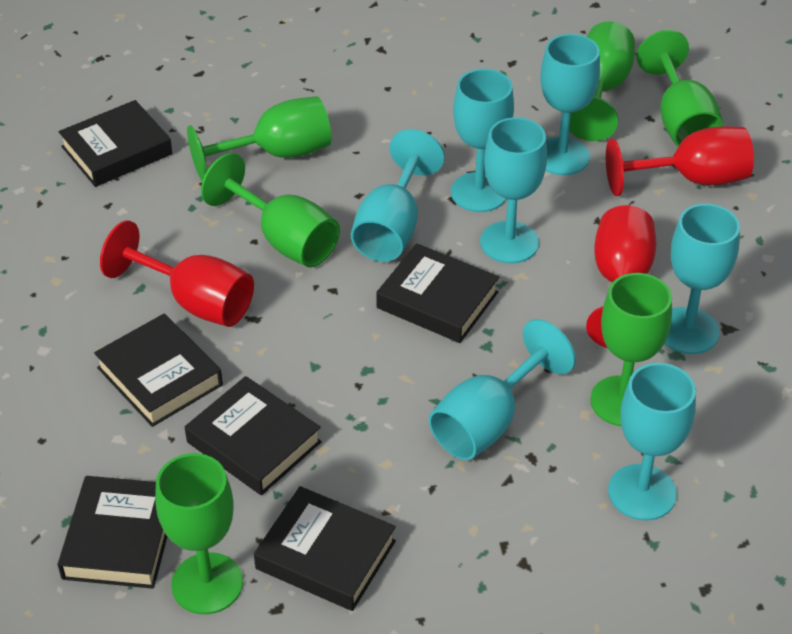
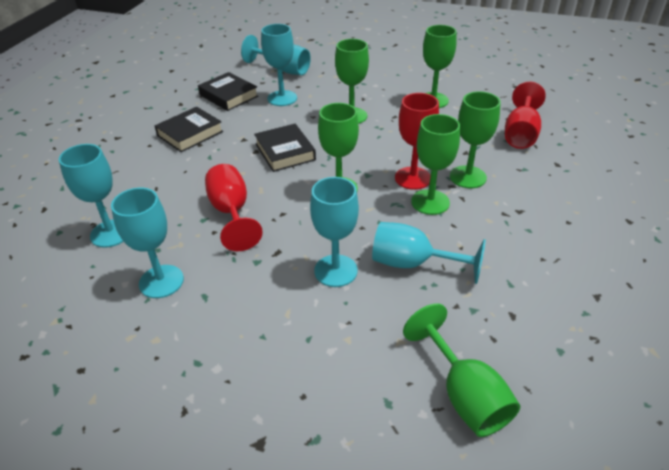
black book: [58,100,173,187] [58,476,167,589] [94,314,223,427] [185,376,322,495] [254,486,396,611] [376,243,499,343] = 6 -> [155,107,223,152] [198,72,258,111] [254,124,316,172] = 3
turquoise goblet: [351,129,445,262] [429,319,576,460] [451,69,514,212] [480,117,547,264] [541,34,600,175] [608,363,696,521] [664,204,740,354] = 7 -> [59,144,124,248] [111,188,184,298] [241,35,311,75] [261,24,297,106] [310,177,359,287] [372,222,486,284] = 6

